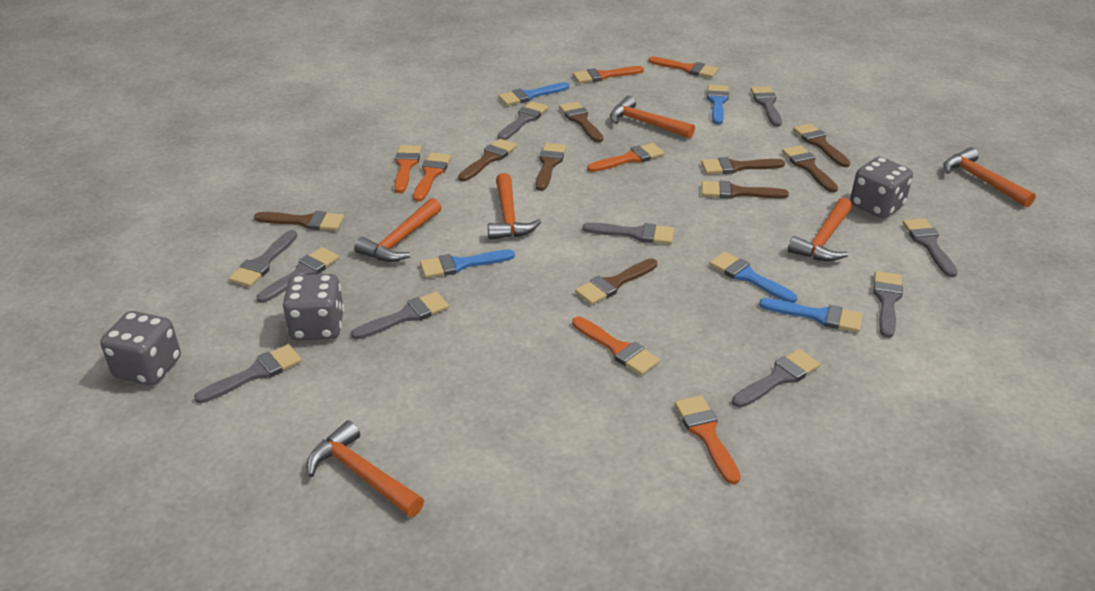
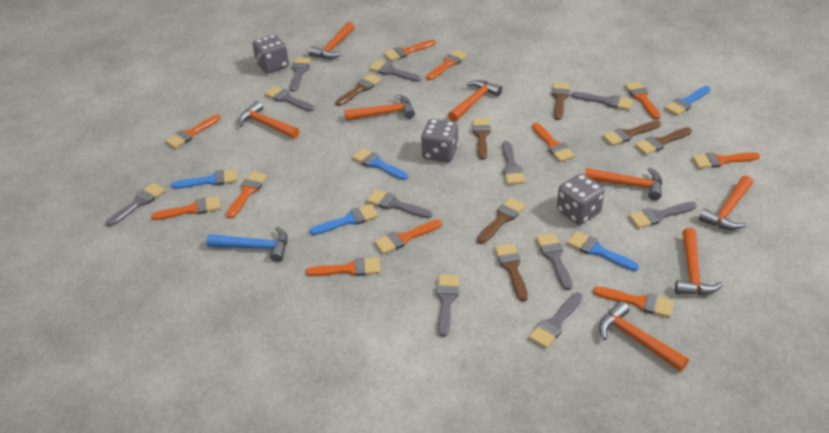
blue hammer: none = 0 -> [207,227,288,262] = 1
brown brush: [254,211,344,231] [458,139,517,182] [536,143,566,191] [559,102,603,142] [575,258,657,305] [701,157,785,174] [701,181,789,199] [782,145,838,193] [793,124,850,167] = 9 -> [335,74,381,106] [473,118,491,160] [477,198,526,244] [495,243,528,301] [552,82,570,120] [603,121,661,146] [635,127,692,155] = 7
grey brush: [194,344,302,403] [229,230,297,287] [257,247,339,303] [351,292,449,339] [497,101,548,140] [583,222,674,244] [732,349,820,408] [751,86,782,126] [873,271,903,338] [902,218,958,277] = 10 -> [106,183,165,227] [265,86,315,112] [290,57,311,92] [367,189,432,218] [369,61,422,82] [436,274,459,337] [502,141,525,185] [529,292,583,348] [536,233,573,290] [571,92,633,110] [629,202,697,228] = 11
orange brush: [394,145,421,193] [413,153,451,202] [572,316,660,375] [573,66,644,83] [587,143,664,172] [648,57,719,78] [674,395,741,485] = 7 -> [151,196,221,220] [165,115,220,148] [226,171,268,218] [306,257,380,276] [374,220,442,254] [384,40,436,61] [426,50,468,80] [532,123,575,162] [593,286,674,318] [625,82,661,119] [692,152,760,169] = 11
orange hammer: [307,420,424,517] [354,198,442,262] [488,173,541,240] [610,96,695,138] [788,198,853,261] [943,147,1036,207] = 6 -> [238,101,299,138] [309,22,354,59] [344,95,415,121] [448,80,502,122] [585,168,662,200] [599,301,689,371] [675,228,723,295] [699,176,753,230] = 8

